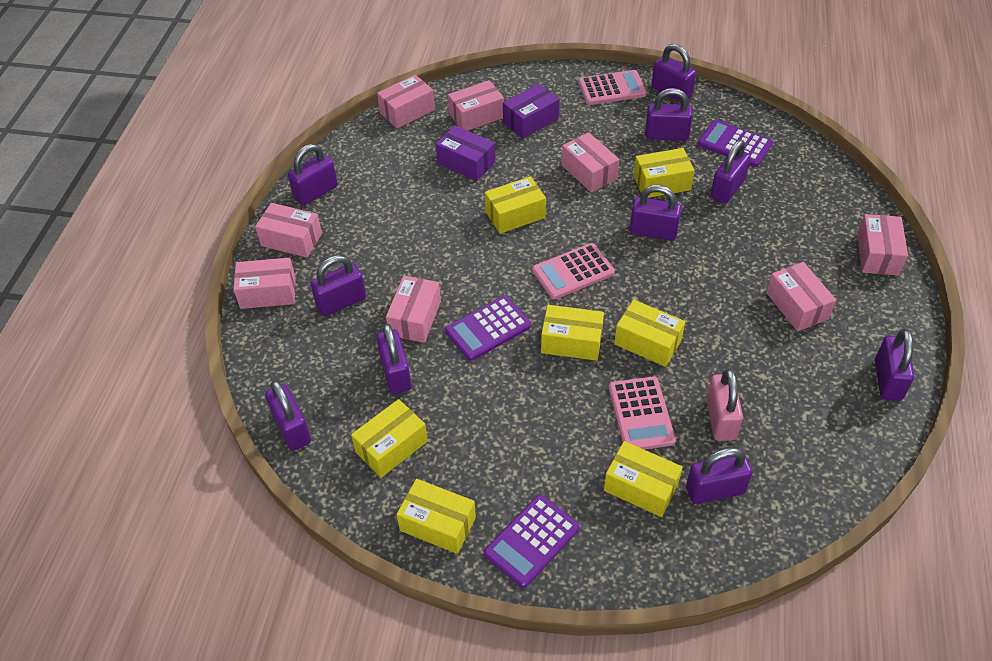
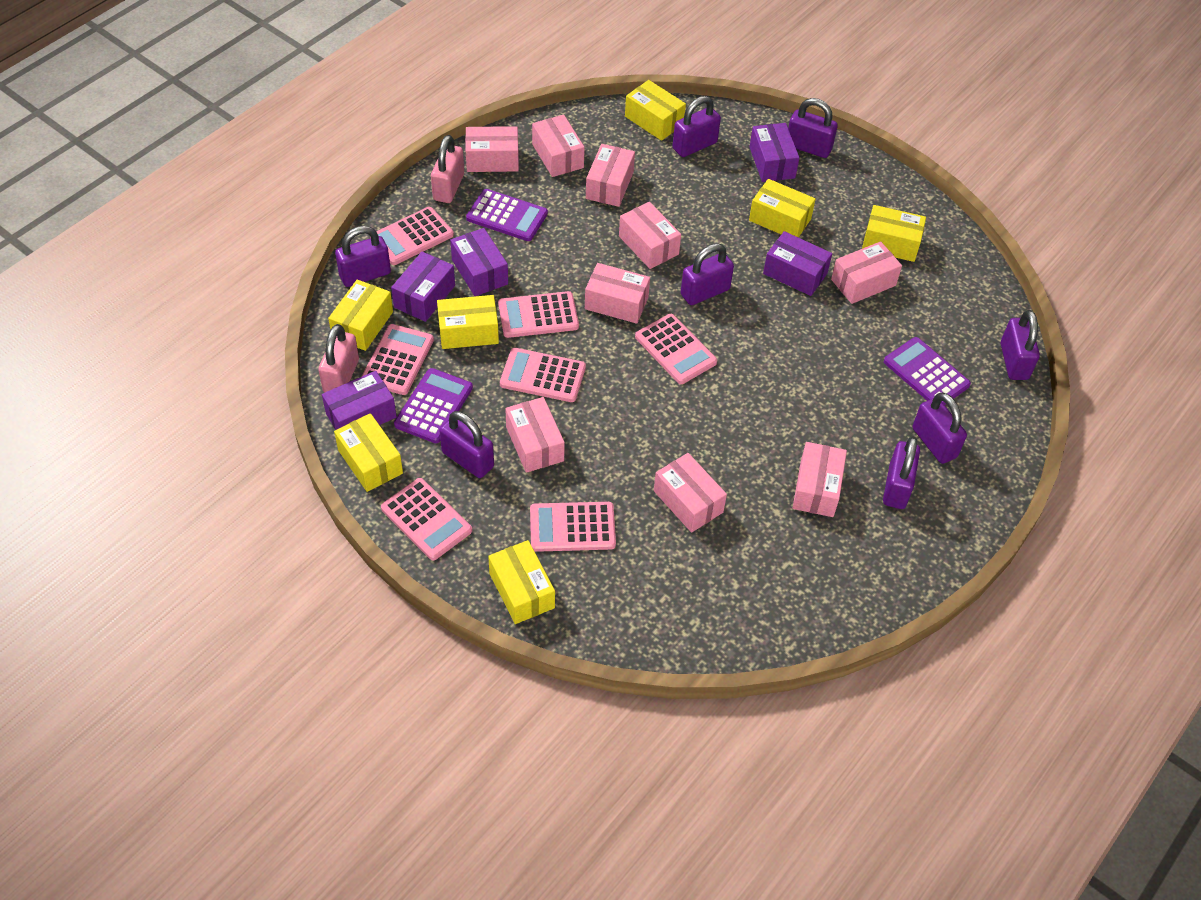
pink box: [233,258,296,309] [255,203,322,258] [377,75,435,129] [386,275,441,343] [448,80,504,131] [562,132,619,193] [766,262,836,331] [857,214,908,276] = 8 -> [465,126,519,172] [505,397,565,473] [532,115,585,177] [585,263,650,324] [586,144,635,207] [619,202,681,269] [654,453,727,533] [793,442,847,517] [831,241,902,304] = 9
pink calculator: [532,243,615,299] [578,70,646,105] [609,376,676,450] = 3 -> [361,324,434,395] [370,207,454,265] [381,478,472,560] [498,291,579,338] [500,348,586,402] [530,502,616,552] [635,314,717,384] = 7
pink padlock: [706,368,743,441] = 1 -> [318,324,359,393] [431,135,464,203] = 2
purple box: [436,125,495,181] [503,84,559,139] = 2 -> [322,371,397,430] [391,252,455,322] [450,228,508,296] [750,123,800,182] [763,231,832,296] = 5
purple padlock: [265,380,311,451] [288,144,337,205] [311,255,366,316] [376,323,411,394] [630,185,682,241] [645,88,692,141] [652,44,696,102] [686,447,752,504] [710,139,751,204] [875,329,914,401] = 10 -> [335,226,391,287] [439,411,494,478] [673,96,721,157] [681,243,734,305] [788,98,838,158] [883,436,920,509] [913,392,967,464] [1001,310,1040,380] = 8

